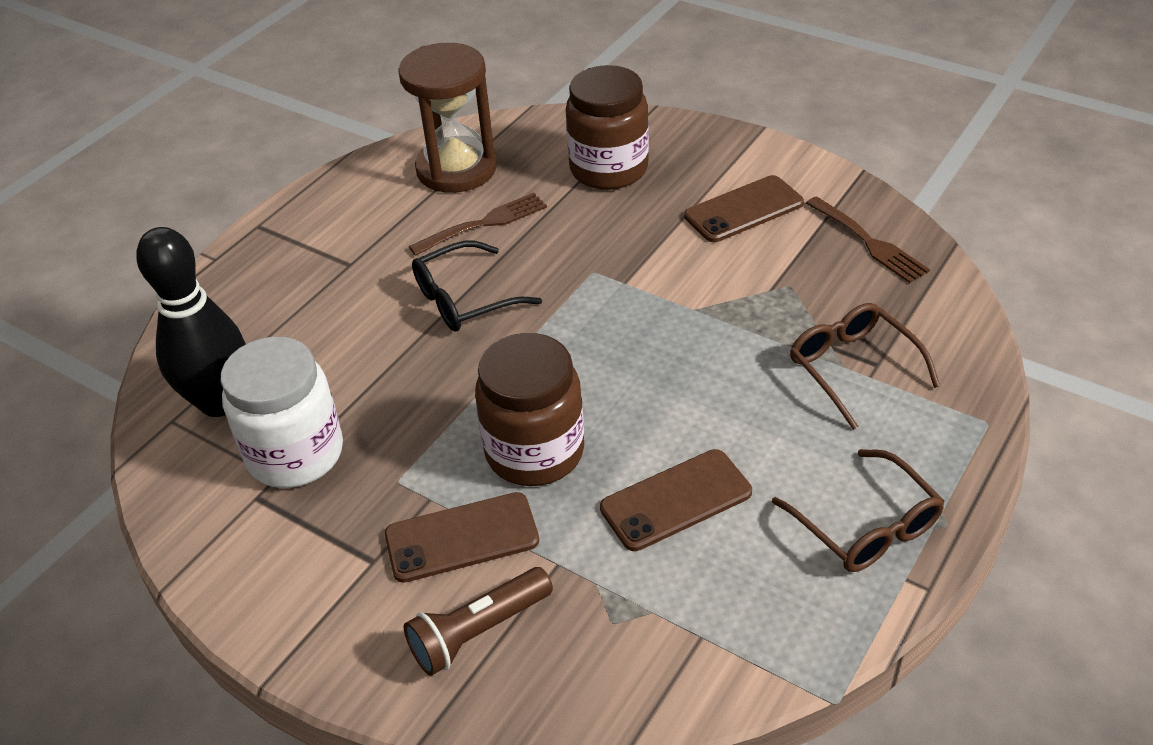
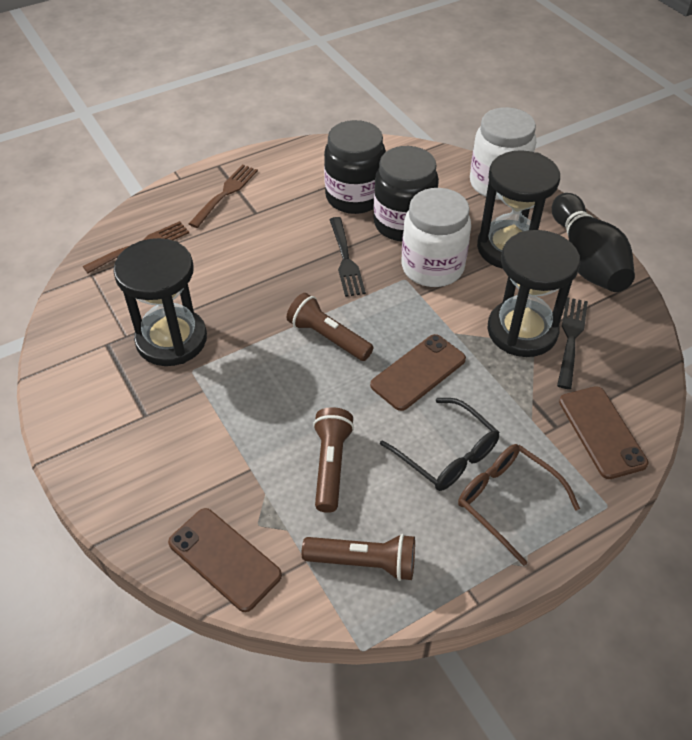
black fork: none = 0 -> [329,217,366,297] [557,297,588,389] = 2
black hourglass: none = 0 -> [113,238,207,366] [477,150,560,269] [487,230,580,357] = 3
black jar: none = 0 -> [324,120,386,214] [373,146,439,241] = 2
brown flashlight: [404,567,553,676] = 1 -> [286,293,373,361] [302,534,415,581] [313,407,354,513] = 3
brown glasses: [772,449,945,572] [790,303,940,430] = 2 -> [458,444,580,566] = 1
brown hourglass: [398,43,497,193] = 1 -> none = 0
brown jar: [475,333,584,486] [566,65,649,190] = 2 -> none = 0
white jar: [221,337,343,488] = 1 -> [401,188,471,287] [470,107,536,200] = 2

